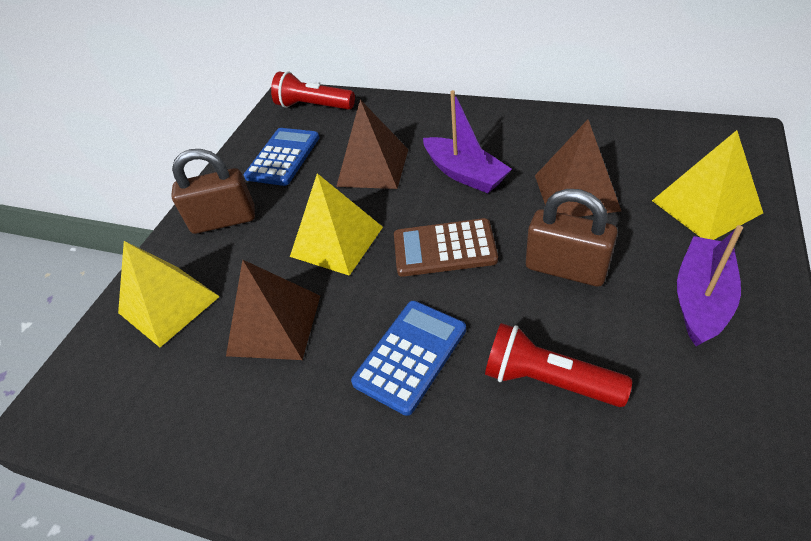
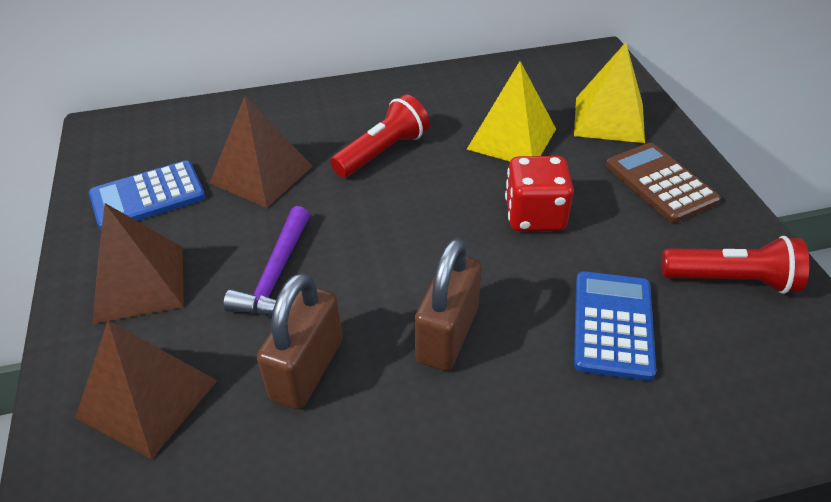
purple boat: [423,90,512,193] [677,225,743,346] = 2 -> none = 0
purple hammer: none = 0 -> [223,206,310,315] = 1
red dice: none = 0 -> [505,156,574,231] = 1
yellow pyramid: [118,241,220,347] [290,173,383,276] [652,130,763,240] = 3 -> [467,61,556,161] [574,42,645,143] = 2

